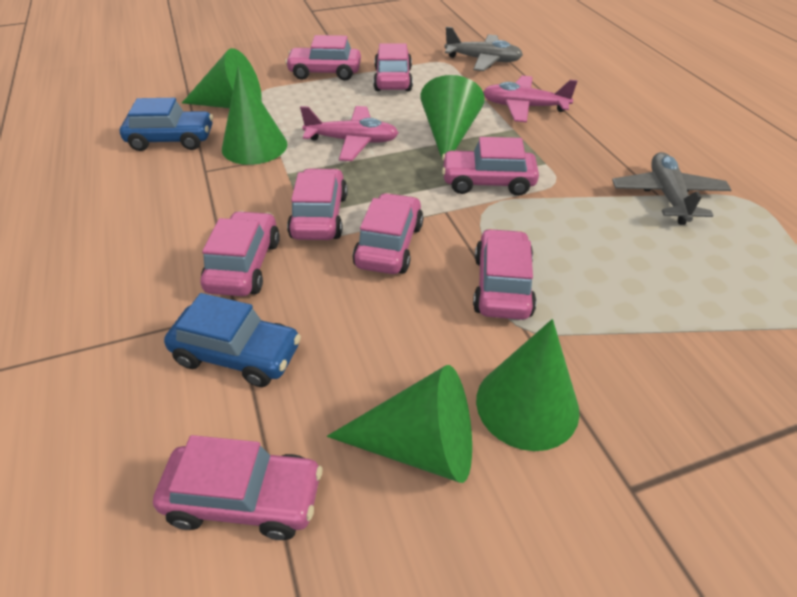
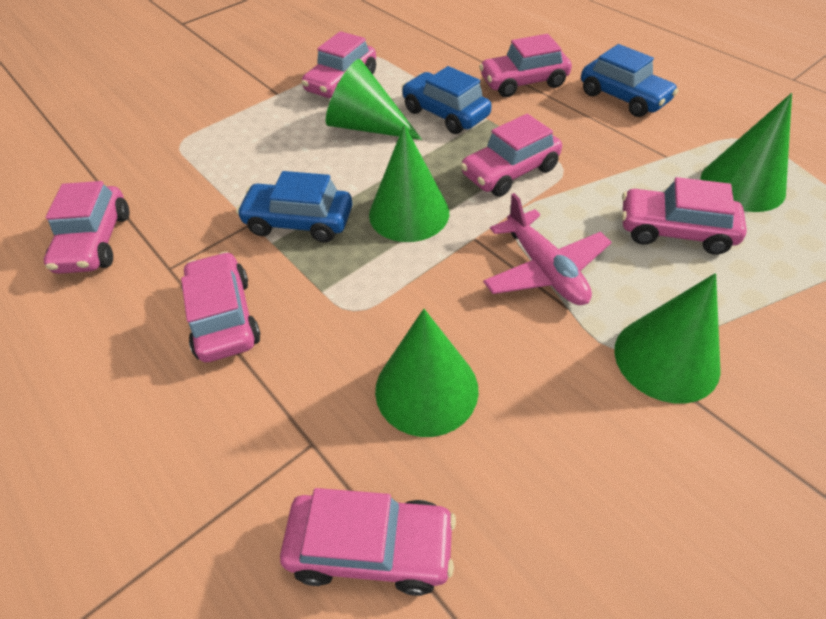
blue car: [120,98,213,151] [164,293,301,387] = 2 -> [236,171,352,243] [402,66,492,134] [581,44,678,117] = 3
grey plane: [444,27,523,71] [612,152,732,225] = 2 -> none = 0
pink car: [153,435,322,540] [201,211,280,296] [285,35,361,81] [287,168,348,240] [353,193,423,274] [373,43,413,91] [442,137,539,196] [473,228,536,320] = 8 -> [44,181,129,274] [181,251,261,362] [280,488,456,596] [301,31,376,98] [460,114,562,197] [479,34,572,97] [622,177,747,254] = 7
pink plane: [300,106,398,161] [483,76,578,123] = 2 -> [483,193,612,305] = 1

